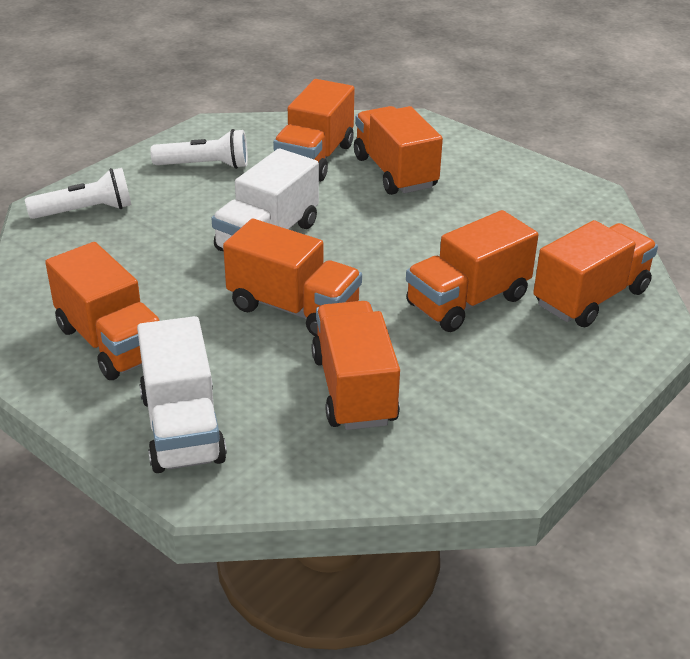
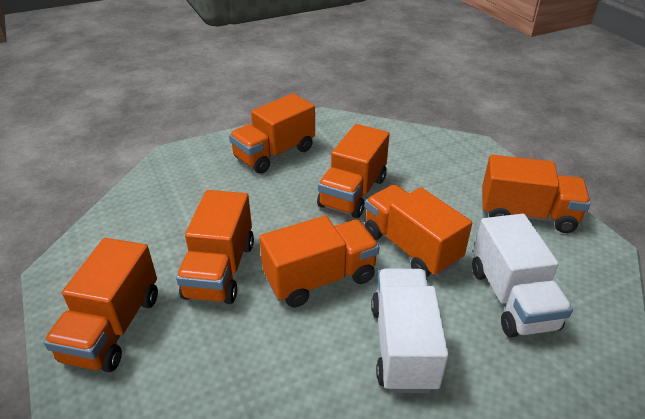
white flashlight: [25,168,131,219] [150,129,248,169] = 2 -> none = 0

